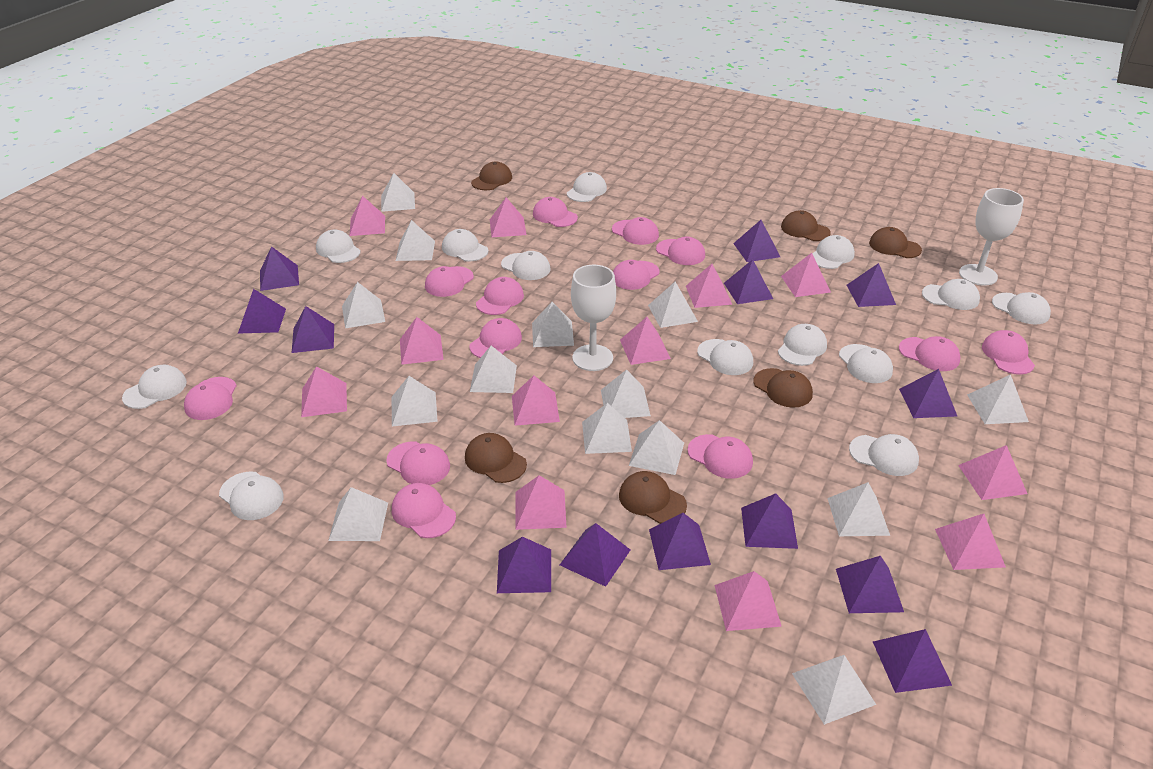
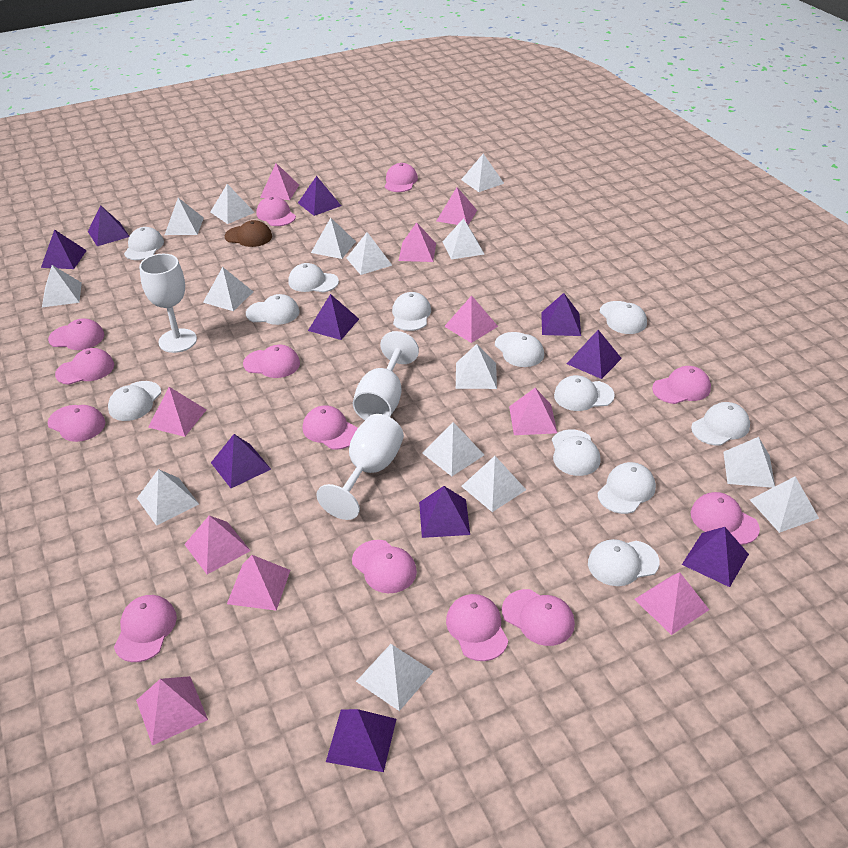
brown cap: [465,433,527,483] [471,162,512,190] [619,471,687,524] [753,368,813,408] [781,210,831,241] [869,227,922,258] = 6 -> [225,220,272,247] = 1
pink pyramid: [301,366,347,417] [350,196,385,236] [400,317,444,365] [490,197,526,237] [512,375,560,426] [515,475,567,530] [620,317,671,365] [686,264,732,308] [714,571,782,631] [781,253,831,297] [935,514,1006,570] [958,445,1027,500] = 12 -> [136,676,208,746] [148,387,207,437] [184,515,251,574] [227,555,290,611] [260,163,299,200] [399,222,436,262] [437,187,477,225] [444,295,498,343] [509,388,557,435] [634,572,709,635] = 10
purple pyramid: [238,289,286,334] [260,246,299,291] [292,306,334,353] [497,537,551,593] [560,523,630,587] [649,513,711,570] [724,259,773,304] [733,220,780,262] [741,493,798,549] [836,556,904,613] [847,263,896,307] [873,629,952,693] [899,369,957,418] = 13 -> [41,229,87,269] [88,205,129,246] [211,434,271,488] [298,176,341,216] [308,294,359,340] [326,709,396,772] [419,486,470,538] [541,293,581,336] [567,330,622,379] [682,527,749,587] = 10
white cap: [122,365,187,409] [219,471,284,520] [316,230,361,263] [442,229,488,262] [501,251,550,280] [567,172,607,202] [697,339,753,375] [778,324,827,366] [812,235,855,269] [839,344,893,383] [849,434,919,476] [922,279,980,310] [992,292,1051,325] = 13 -> [108,381,161,421] [124,227,164,260] [246,294,299,325] [288,263,339,293] [392,292,431,331] [495,332,544,367] [552,429,601,476] [554,375,615,411] [588,539,660,586] [598,462,656,514] [600,301,647,334] [691,402,750,445] = 12
white goblet: [571,265,616,371] [959,188,1024,286] = 2 -> [139,254,197,353] [316,414,404,520] [353,331,419,420] = 3
white pyramid: [328,487,388,541] [342,282,385,328] [381,173,415,212] [392,376,438,426] [396,220,435,261] [470,346,517,393] [532,302,574,347] [582,403,632,454] [601,369,651,418] [629,420,684,475] [648,282,698,328] [792,655,876,725] [827,482,890,536] [967,374,1029,424] = 14 -> [42,265,82,307] [137,469,199,526] [165,198,204,235] [203,267,253,311] [210,184,255,224] [311,218,356,259] [346,232,392,275] [356,644,434,711] [422,422,484,476] [443,218,484,260] [456,344,497,389] [461,154,504,192] [461,456,526,512] [723,437,775,488] [750,476,819,533] = 15

